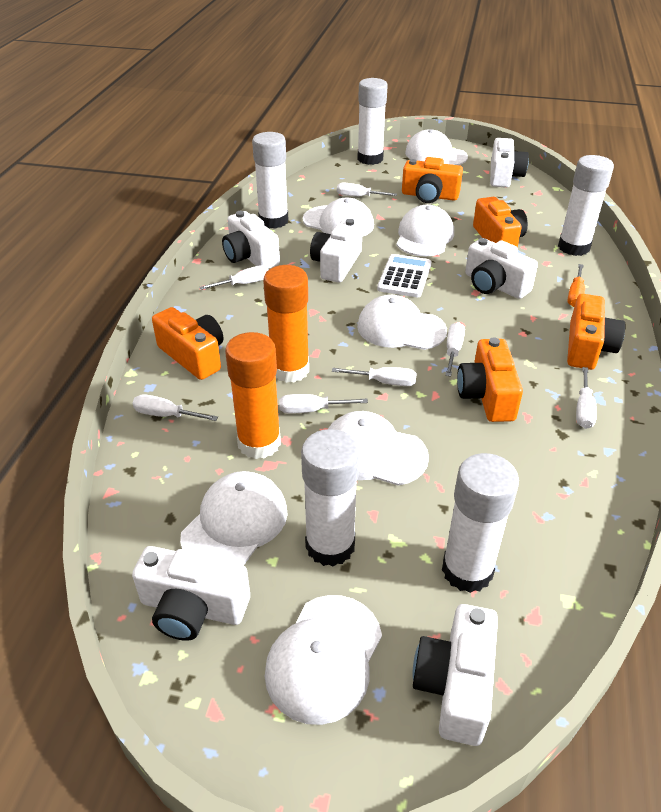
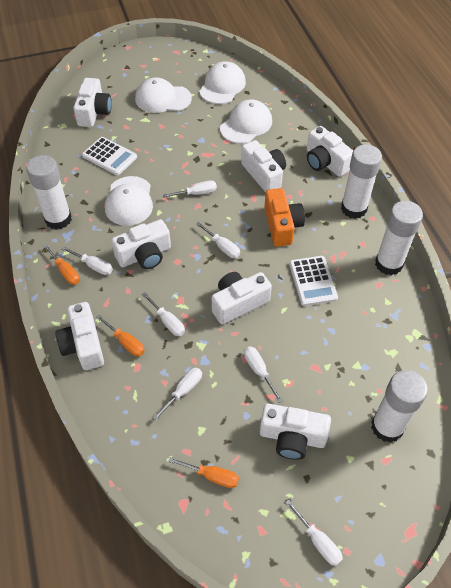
orange camera: [152,307,223,380] [402,157,463,203] [457,337,523,422] [473,197,528,248] [567,294,626,370] = 5 -> [264,188,305,247] = 1
orange glue stick: [225,332,281,459] [263,265,309,383] = 2 -> none = 0
orange screwdriver: [568,264,585,307] = 1 -> [43,244,80,285] [96,315,145,356] [168,457,239,488] = 3
white calculator: [377,254,432,297] = 1 -> [82,137,137,175] [289,256,338,306] = 2
white camera: [132,546,250,641] [222,211,280,269] [310,219,363,283] [412,604,498,746] [465,238,538,299] [490,138,529,188] = 6 -> [55,302,104,370] [74,78,112,127] [111,219,171,269] [211,272,272,324] [241,140,286,193] [260,403,331,460] [307,126,353,177] = 7
white cap: [180,471,288,566] [265,595,382,725] [303,197,374,237] [328,411,429,485] [357,295,447,350] [396,205,454,256] [405,129,468,165] = 7 -> [105,176,153,226] [135,77,192,113] [199,62,246,104] [220,99,272,144] = 4
white glue stick: [252,132,288,229] [301,429,360,566] [358,78,388,165] [442,453,519,593] [558,155,614,256] = 5 -> [26,155,72,230] [341,144,382,219] [371,370,428,443] [375,201,423,275] = 4

